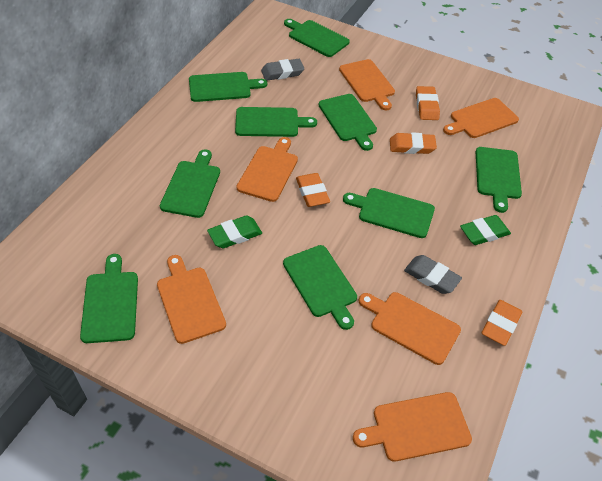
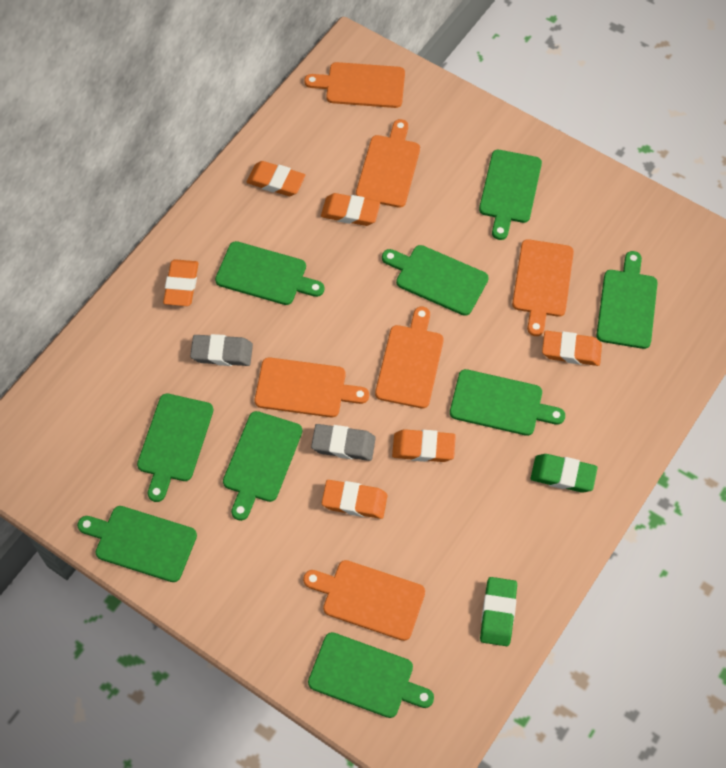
orange eraser: [296,173,330,207] [390,132,437,154] [416,86,440,120] [482,300,523,346] = 4 -> [163,259,199,306] [247,161,305,196] [321,193,380,226] [322,480,388,519] [392,429,456,462] [542,331,602,366] = 6

